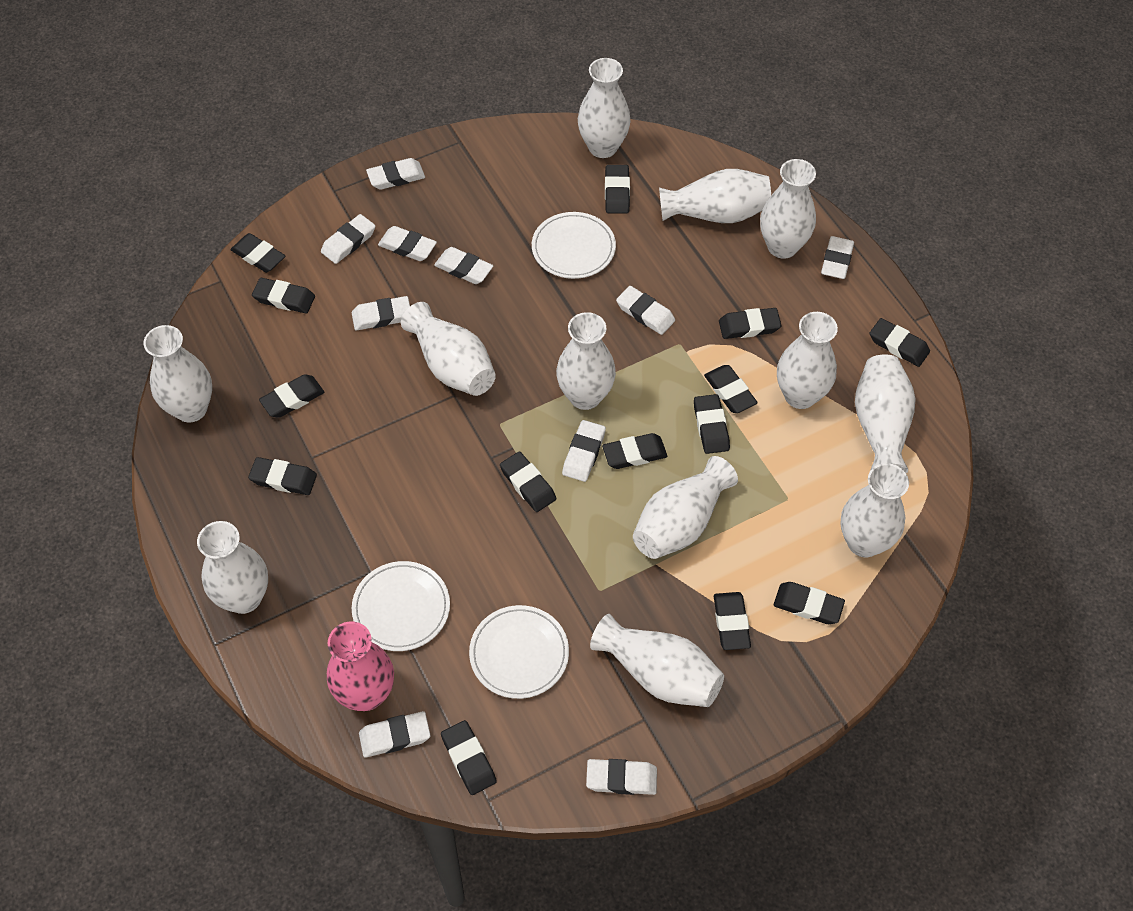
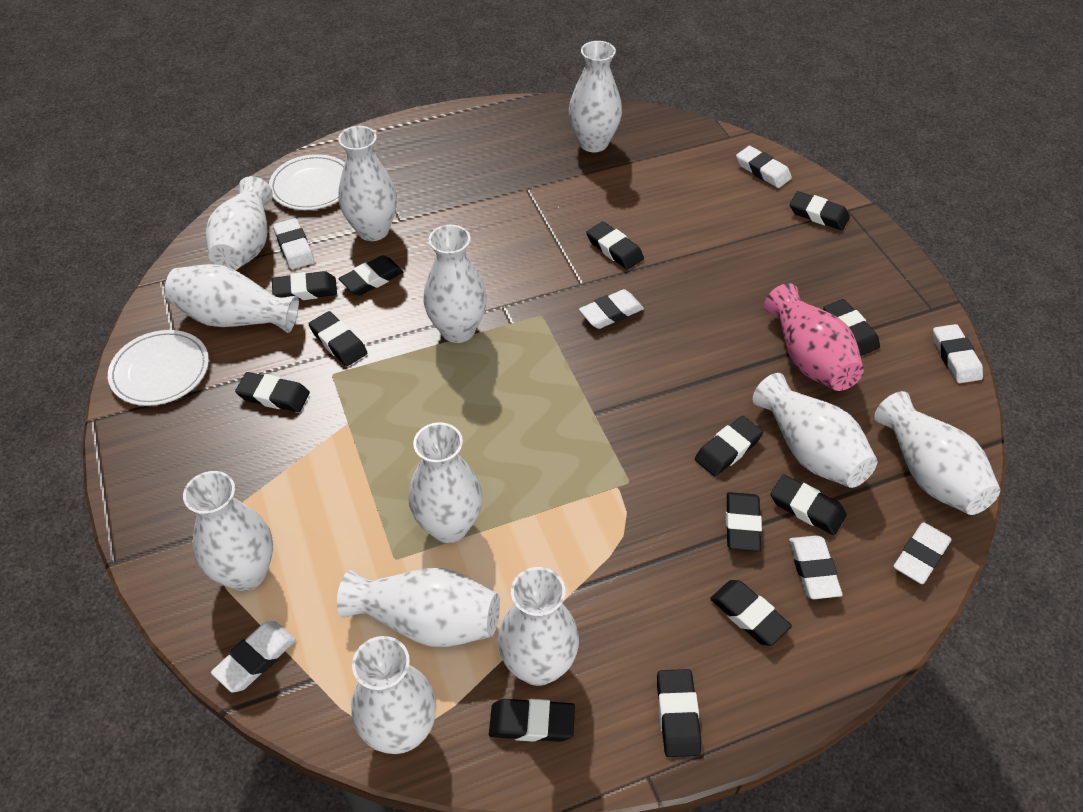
black eraser: [231,233,285,273] [248,457,317,495] [252,278,315,313] [259,374,324,418] [441,720,497,795] [500,451,556,512] [602,433,667,469] [605,165,630,214] [694,394,730,454] [704,365,758,413] [714,592,751,650] [719,308,782,339] [774,582,845,624] [870,318,930,367] = 14 -> [235,372,310,412] [272,271,337,300] [309,311,367,366] [338,255,403,296] [489,699,575,742] [586,221,644,270] [657,669,701,757] [695,416,763,476] [710,580,792,646] [726,492,762,552] [771,474,847,535] [790,191,850,230] [823,299,880,356] = 13
white eraser: [321,214,375,264] [352,296,410,330] [359,711,430,758] [366,158,425,190] [378,226,437,261] [434,247,493,284] [562,420,606,482] [586,759,657,795] [616,286,675,335] [821,236,854,279] = 10 -> [211,621,296,693] [273,218,314,269] [579,289,644,329] [736,146,792,188] [789,535,843,599] [894,522,952,584] [933,324,983,383] = 7
white plate: [352,561,450,651] [469,605,569,699] [532,212,616,279] = 3 -> [108,330,209,406] [269,154,345,210] = 2

